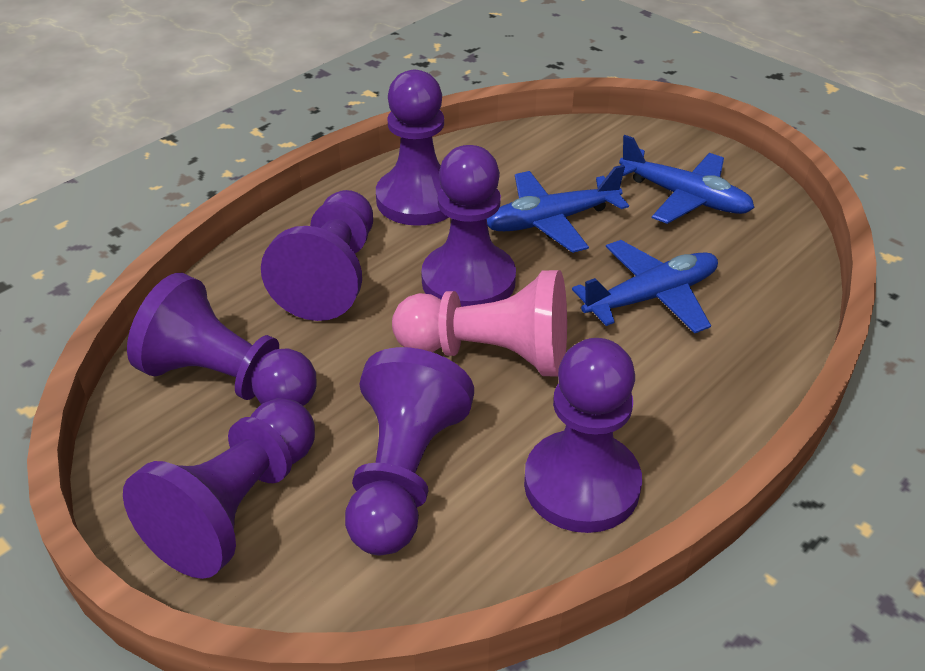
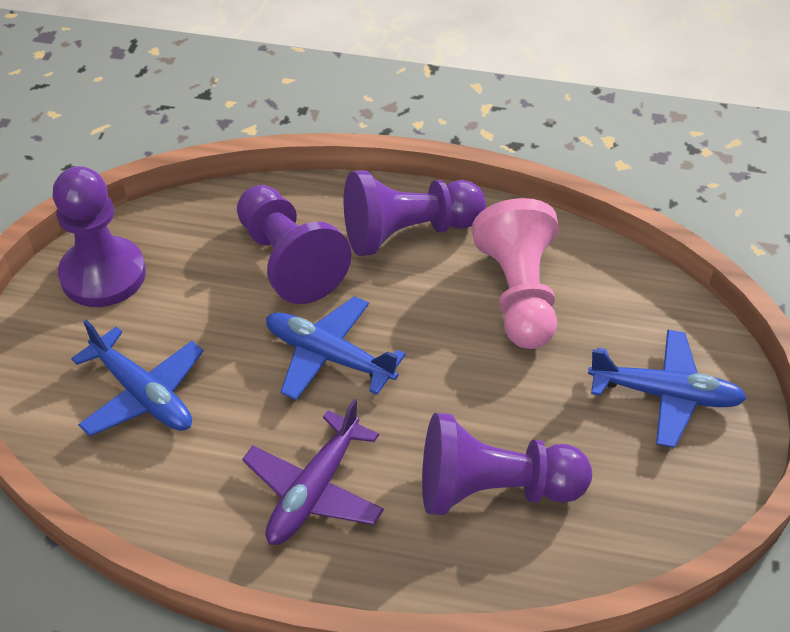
purple pawn: [123,398,315,579] [127,273,317,406] [261,190,373,321] [345,347,474,555] [376,70,449,226] [421,145,516,307] [524,338,642,533] = 7 -> [53,166,146,307] [237,185,352,304] [344,170,486,256] [422,413,592,515] = 4
purple plane: none = 0 -> [242,399,384,545] = 1

